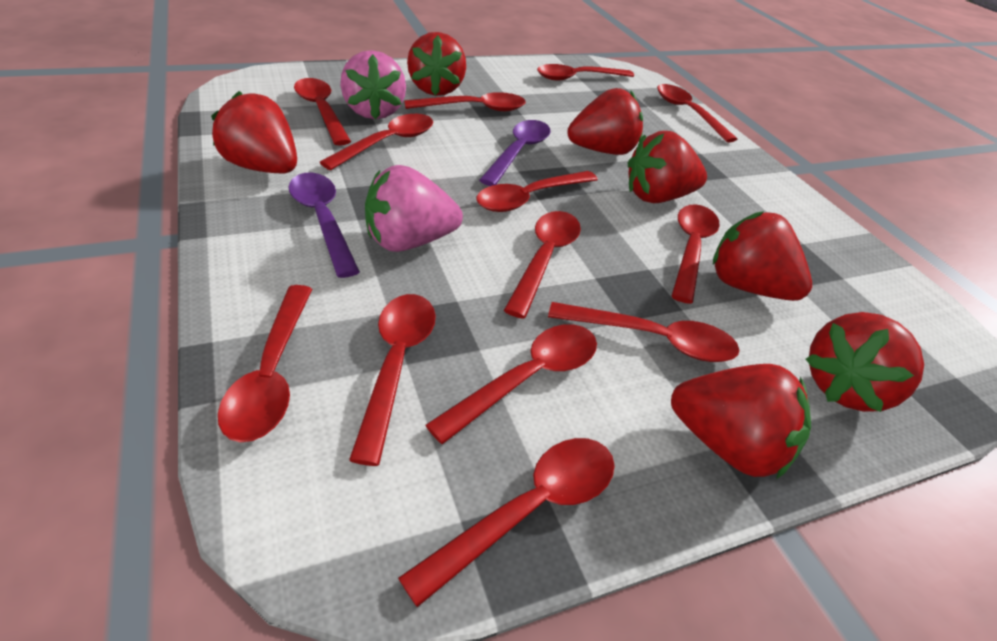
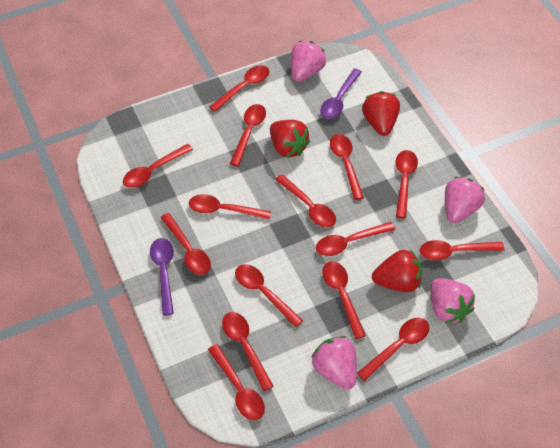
pink strawberry: [340,50,406,120] [365,165,463,252] = 2 -> [291,41,326,82] [311,336,357,390] [430,278,475,323] [445,177,485,223] = 4
red spoon: [218,285,313,442] [294,78,351,146] [320,114,433,170] [349,294,436,466] [398,438,615,607] [404,92,526,111] [425,324,597,444] [476,171,598,212] [504,211,581,319] [537,64,634,80] [548,302,739,362] [657,84,737,142] [671,204,720,304] = 13 -> [123,144,193,188] [160,213,211,275] [189,194,271,220] [208,344,265,420] [209,65,269,112] [222,312,274,391] [230,104,266,166] [235,264,303,327] [275,174,336,227] [316,222,395,256] [323,261,366,339] [330,134,364,200] [357,318,430,381] [396,150,418,218] [420,240,504,260] = 15
red strawberry: [211,91,297,173] [407,32,466,96] [567,88,643,155] [628,131,707,203] [671,364,811,479] [713,211,812,301] [806,312,924,412] = 7 -> [270,120,310,158] [362,91,400,136] [372,249,422,292] = 3

